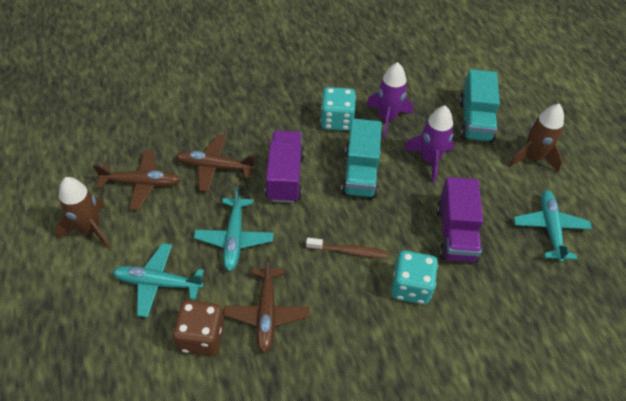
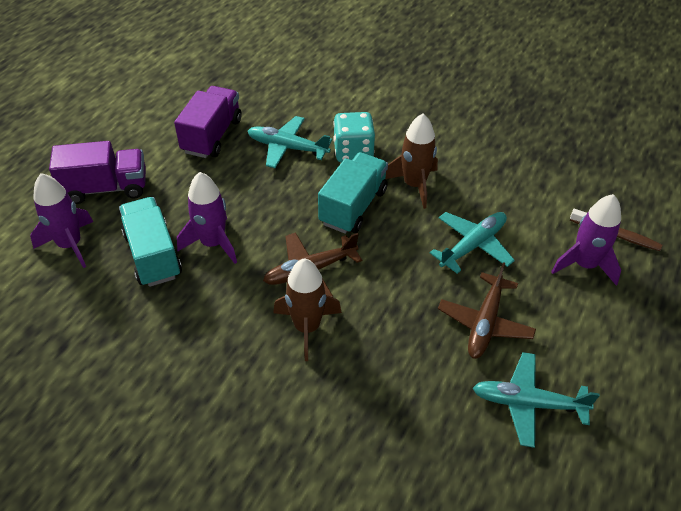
brown dice: [173,300,225,356] = 1 -> none = 0
brown plane: [93,150,180,210] [176,135,256,192] [223,257,309,354] = 3 -> [263,232,362,297] [438,262,536,359] = 2
purple rocket: [366,62,413,139] [404,105,454,183] = 2 -> [30,173,93,268] [177,172,237,264] [551,194,621,285] = 3
turquoise dice: [320,87,356,131] [391,250,438,305] = 2 -> [333,112,375,163] = 1

